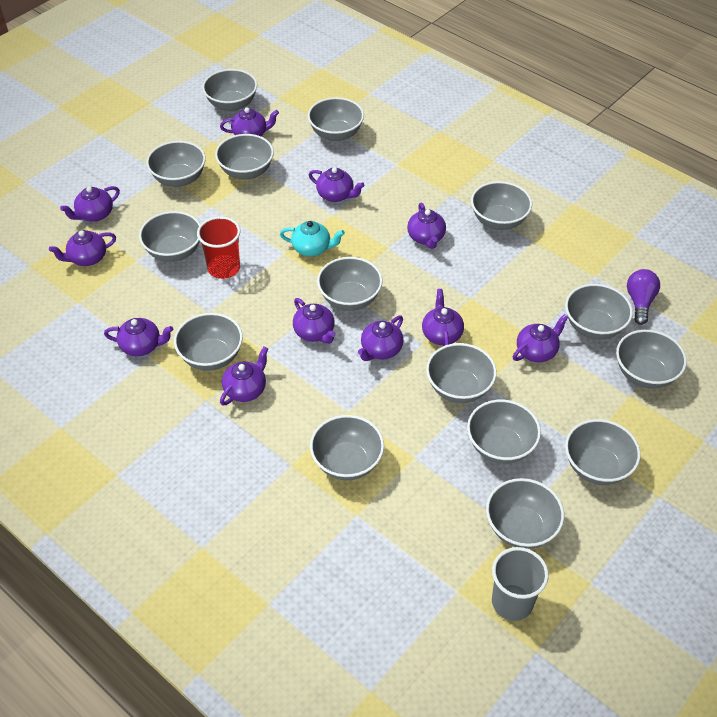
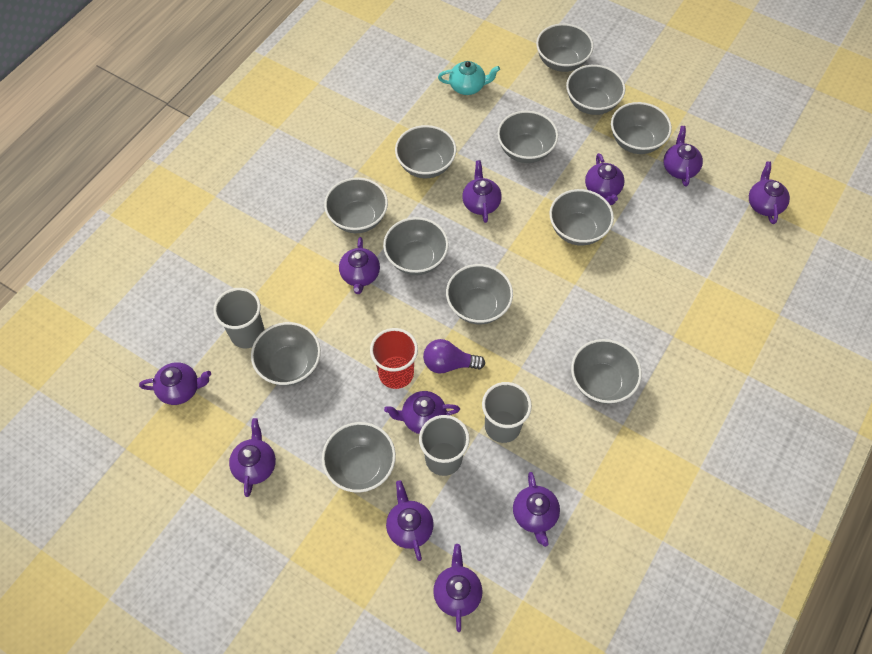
grey bowl: [139,211,200,262] [146,141,206,187] [174,313,243,371] [202,69,257,112] [215,134,274,180] [308,97,364,141] [310,415,384,480] [317,257,383,311] [426,343,497,403] [467,399,541,464] [471,181,532,230] [486,478,564,549] [565,284,633,339] [565,419,641,485] [616,330,687,389] = 15 -> [251,322,321,386] [322,422,396,493] [324,177,388,233] [383,217,449,275] [395,125,456,178] [446,264,513,324] [497,111,558,163] [536,23,594,72] [550,189,614,246] [566,65,626,115] [571,339,642,404] [611,102,672,154] = 12
grey cup: [492,547,549,621] = 1 -> [213,288,265,348] [419,415,470,476] [482,382,532,443] = 3

